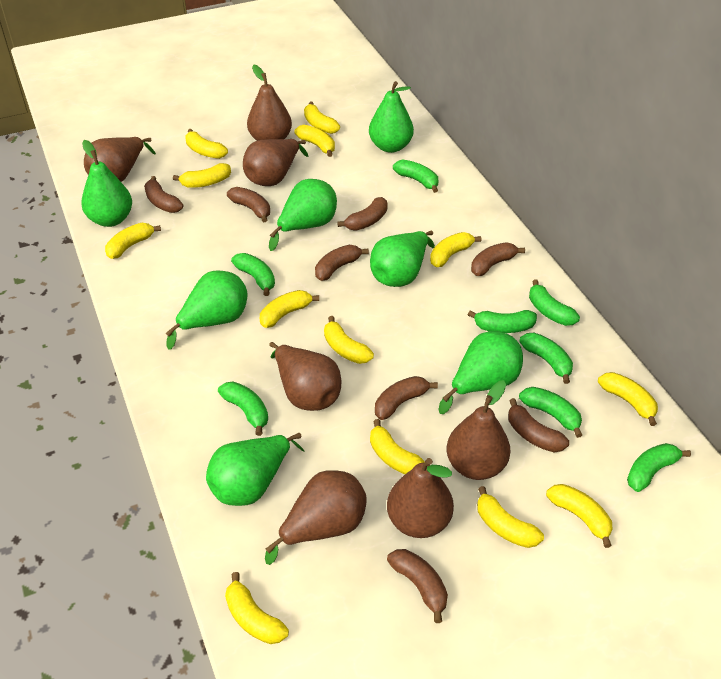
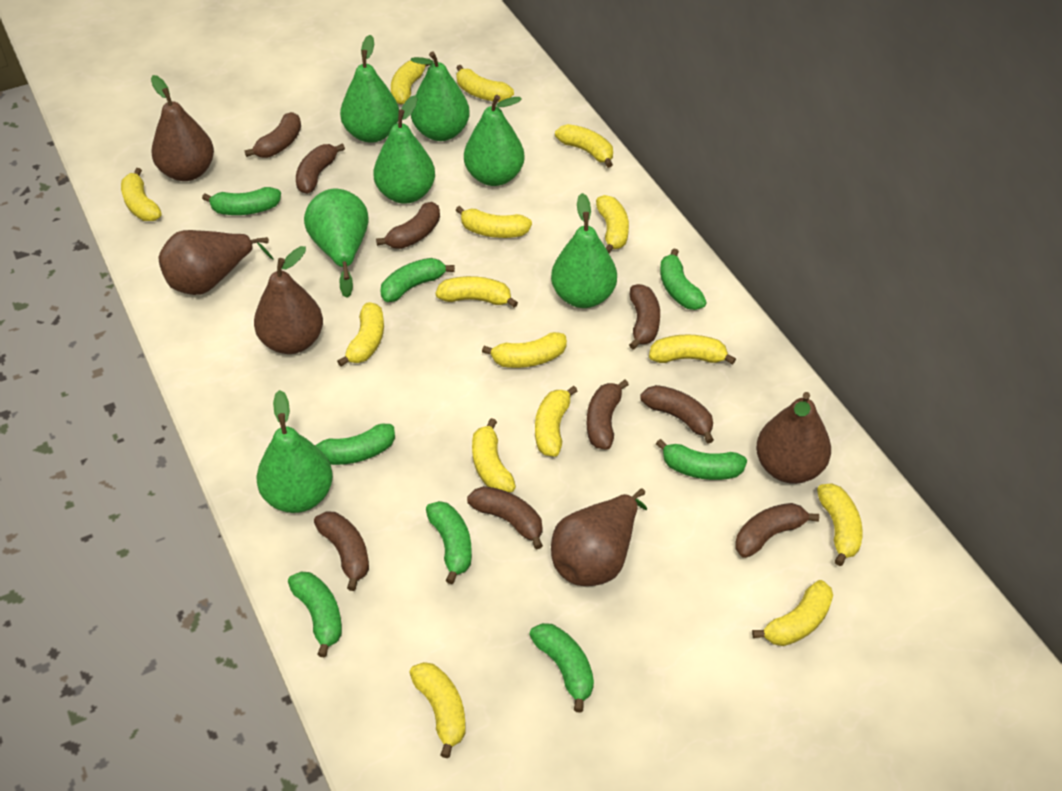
brown banana: [144,176,183,213] [227,187,270,223] [315,245,369,281] [337,197,388,231] [375,376,438,420] [387,549,448,623] [471,242,525,276] [508,398,569,452] = 8 -> [245,112,301,158] [296,143,345,194] [314,511,369,591] [376,202,440,249] [467,486,543,550] [587,380,629,450] [629,284,660,350] [641,385,714,443] [735,503,819,558] = 9
brown pear: [84,137,156,182] [243,139,308,186] [247,64,292,141] [265,470,367,565] [269,342,341,411] [387,458,454,538] [447,380,510,480] = 7 -> [151,75,214,181] [158,230,274,295] [254,246,323,354] [551,488,647,586] [756,392,831,484] = 5
yellow banana: [105,223,161,259] [173,163,231,188] [185,129,228,159] [225,572,289,644] [260,290,319,328] [295,125,335,157] [304,102,340,134] [324,316,374,364] [370,419,425,474] [430,232,481,267] [477,486,544,548] [546,484,613,548] [598,372,658,426] = 13 -> [121,168,162,221] [337,302,384,366] [391,60,431,105] [409,662,466,758] [435,276,518,308] [456,65,514,102] [456,206,532,238] [472,418,516,493] [482,332,567,368] [535,386,577,457] [555,124,613,168] [596,195,629,253] [649,334,736,365] [752,580,833,646] [817,483,863,566] = 15

